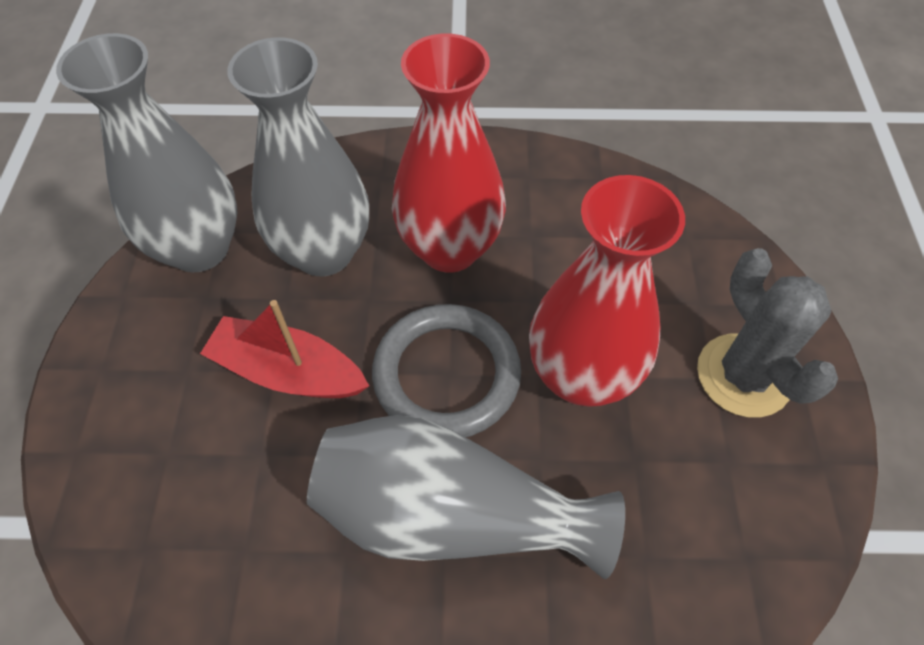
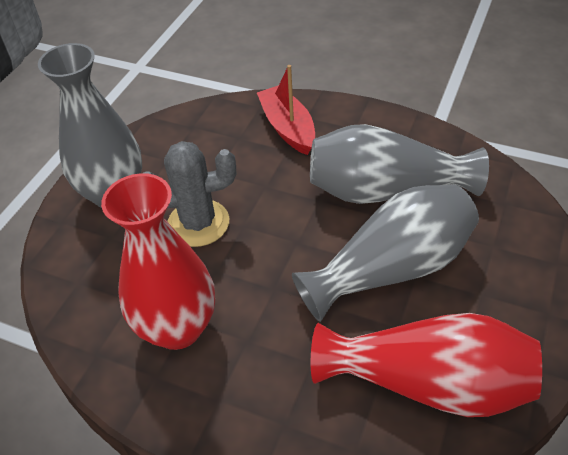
grey ring: [372,304,521,437] = 1 -> none = 0

